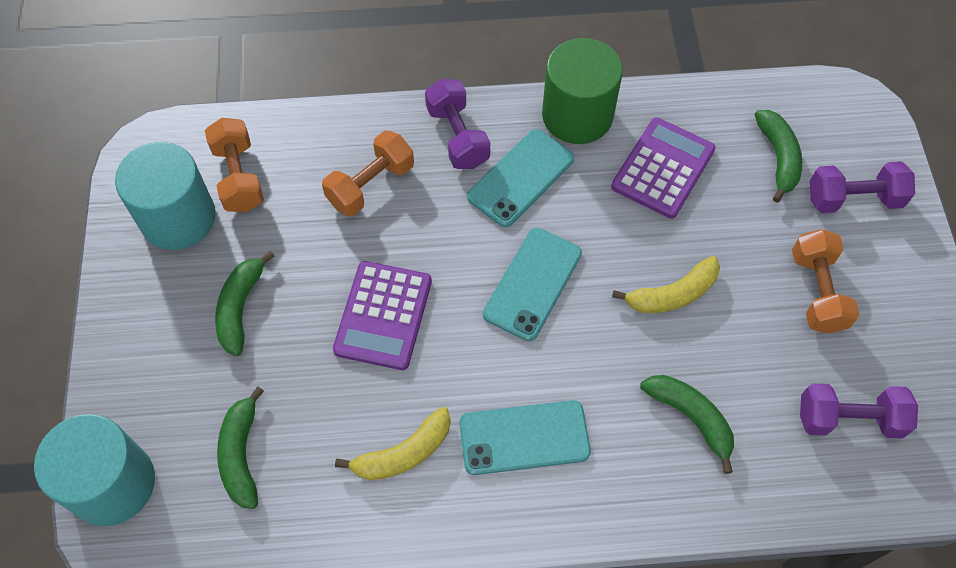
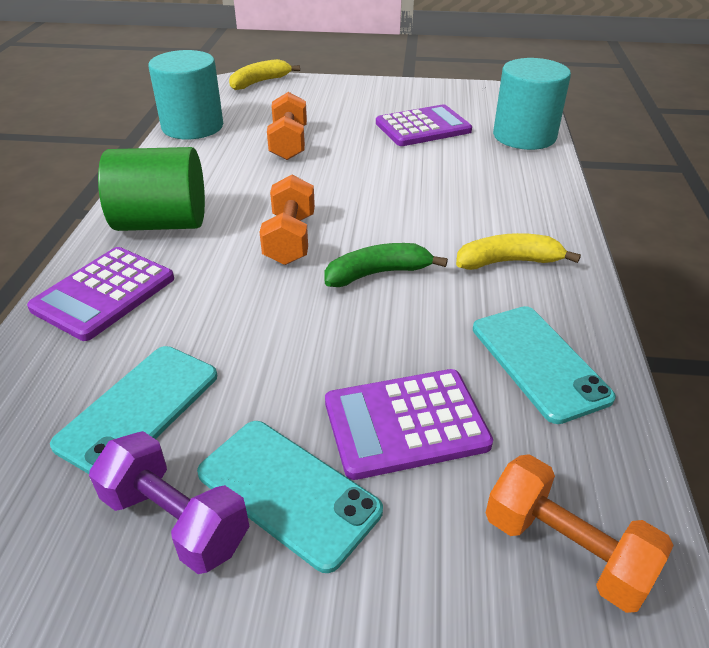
green banana: [215,251,275,356] [217,387,264,509] [640,375,734,474] [755,110,802,203] = 4 -> [325,243,448,287] = 1
purple calculator: [333,261,432,370] [611,117,716,219] = 2 -> [27,247,174,341] [325,369,493,480] [376,104,472,146] = 3
purple dumbbell: [425,79,490,169] [800,383,918,439] [810,161,915,213] = 3 -> [89,431,249,574] = 1

